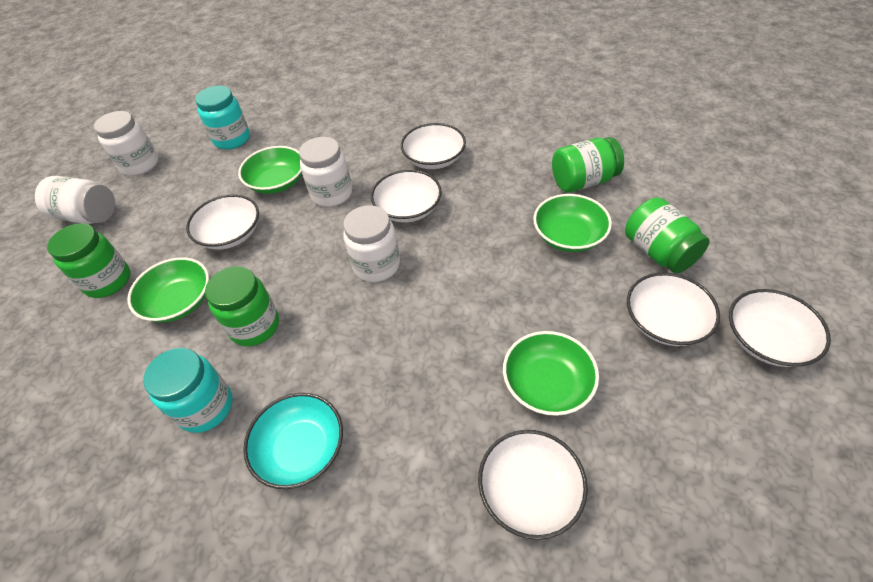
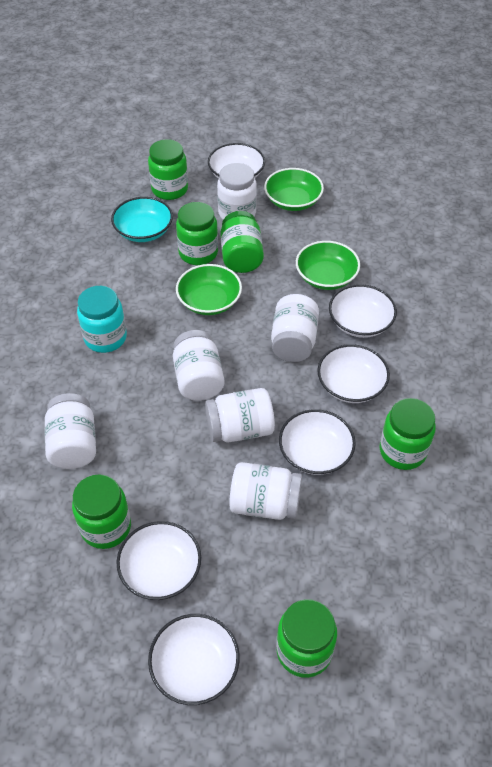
green bowl: [127,257,209,323] [238,146,302,194] [503,331,599,416] [533,194,612,252] = 4 -> [176,264,242,315] [264,168,324,211] [296,241,360,290] = 3
green jar: [47,223,130,298] [205,266,279,346] [552,137,624,192] [625,197,710,274] = 4 -> [72,474,131,549] [148,139,188,200] [176,202,218,265] [220,211,264,273] [277,599,337,678] [380,398,436,470] = 6
turquoise jar: [143,348,233,433] [195,86,250,150] = 2 -> [77,286,127,353] = 1
white jar: [35,176,115,224] [94,111,159,176] [299,137,352,207] [343,205,400,282] = 4 -> [45,393,96,469] [173,330,224,401] [205,388,275,442] [217,163,257,220] [229,462,302,520] [271,294,319,362] = 6

